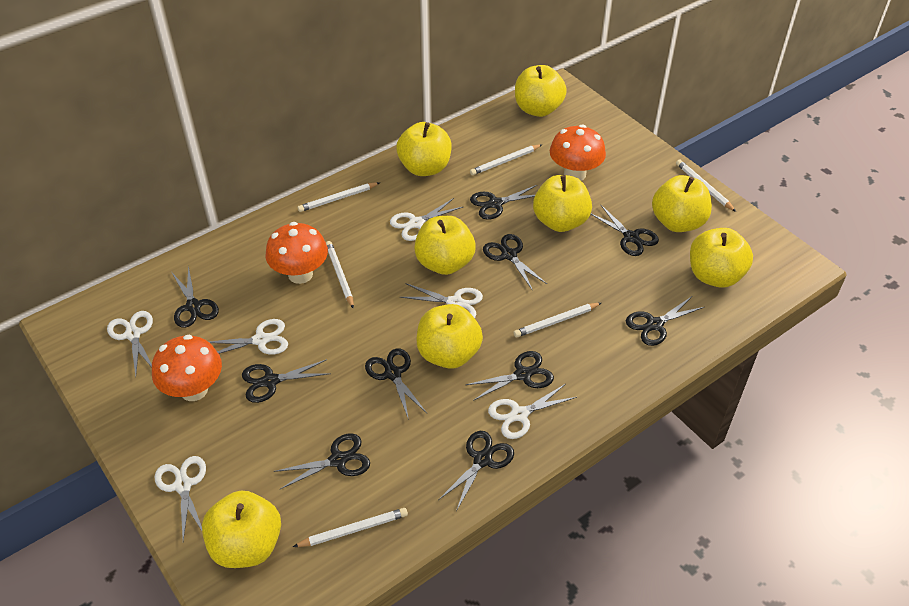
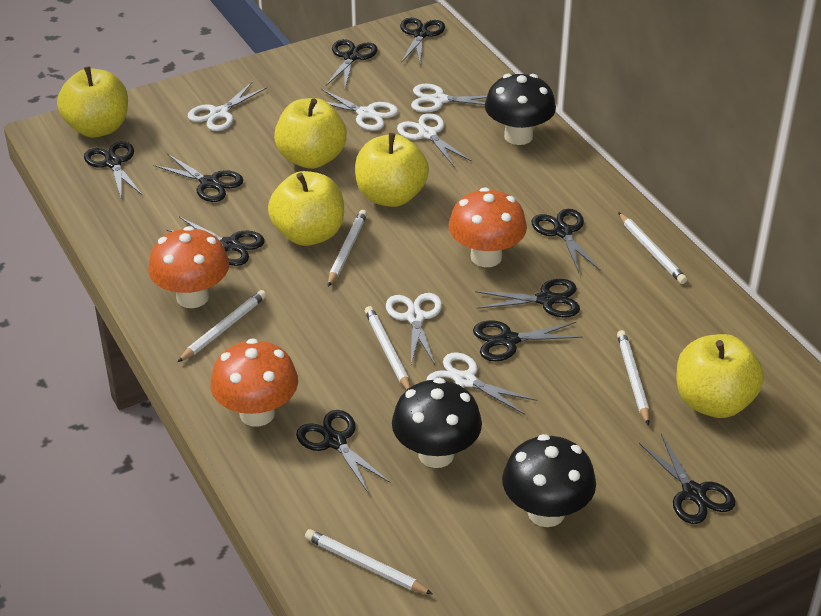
black mushroom: none = 0 -> [392,378,482,468] [485,74,556,145] [502,434,596,527] = 3
yellow apple: [202,491,281,568] [396,122,452,176] [414,216,476,275] [416,304,483,369] [515,65,567,117] [533,175,592,232] [652,175,712,232] [690,228,753,288] = 8 -> [57,66,128,138] [268,171,344,246] [274,98,347,169] [355,133,429,207] [677,334,764,418] = 5

